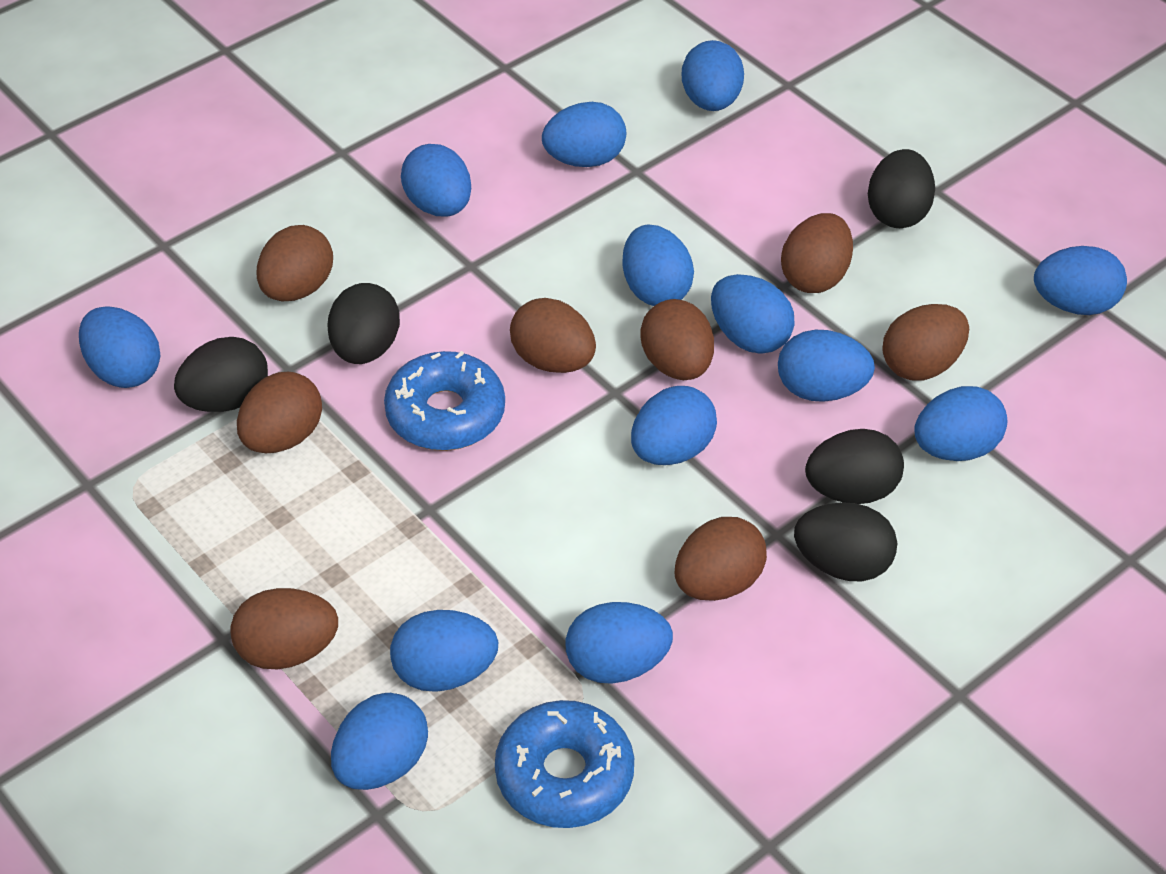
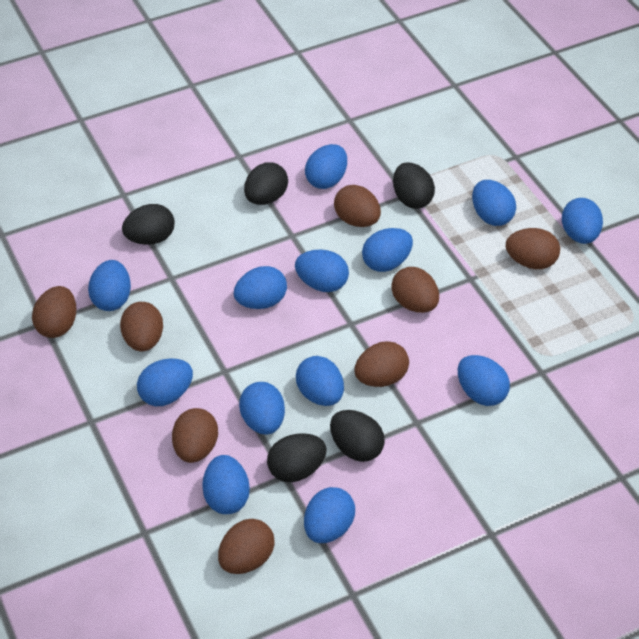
blue donut: [384,351,505,451] [495,700,634,828] = 2 -> none = 0

